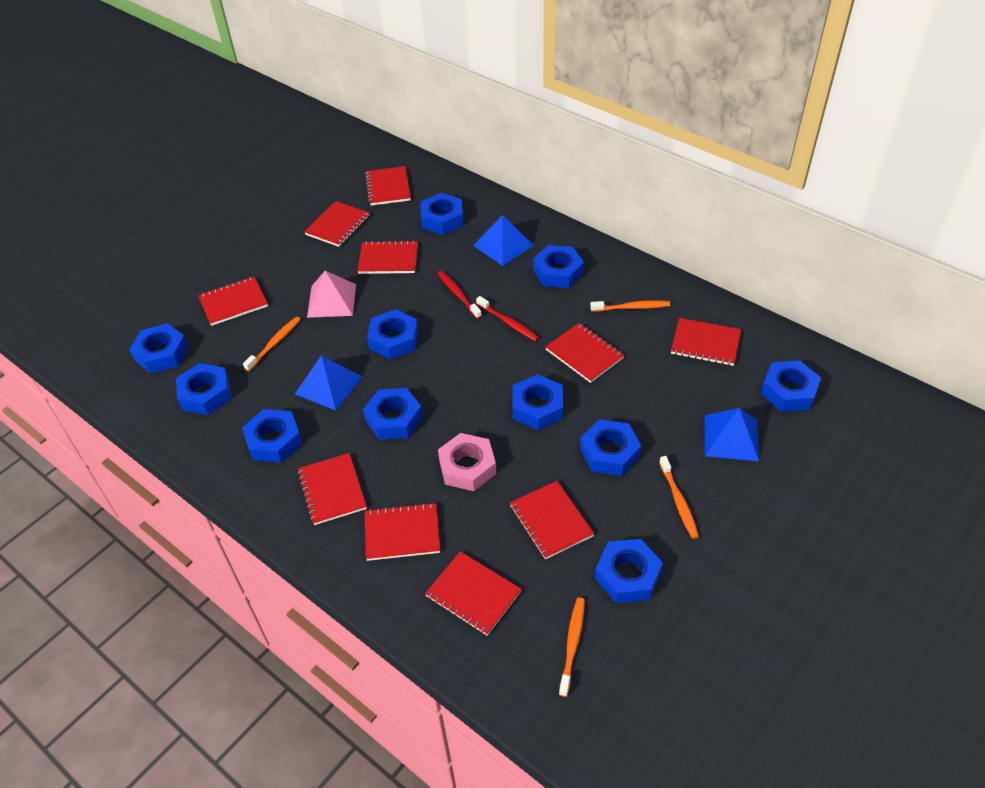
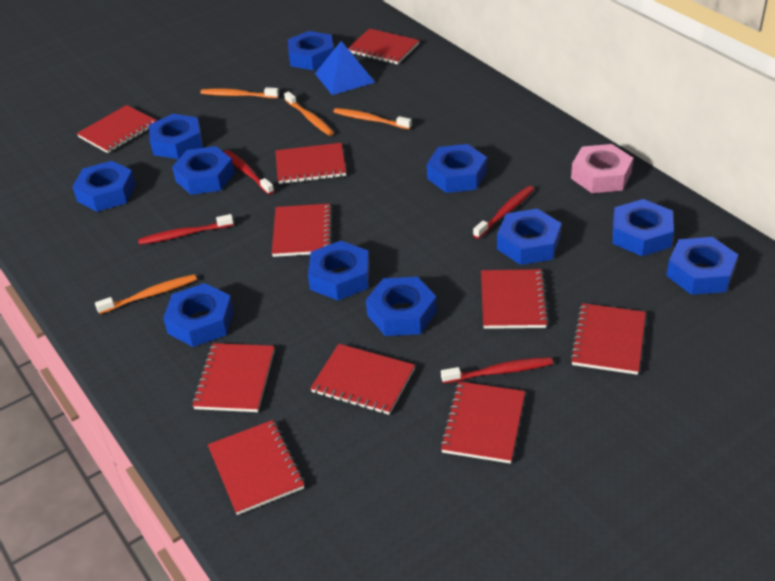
blue pyramid: [295,356,363,411] [473,215,534,266] [705,408,759,461] = 3 -> [315,41,375,95] = 1
pink pyramid: [307,271,356,318] = 1 -> none = 0
red toothbrush: [437,271,482,319] [476,296,539,341] = 2 -> [138,214,234,245] [224,150,274,195] [441,357,553,383] [473,186,534,239] = 4

